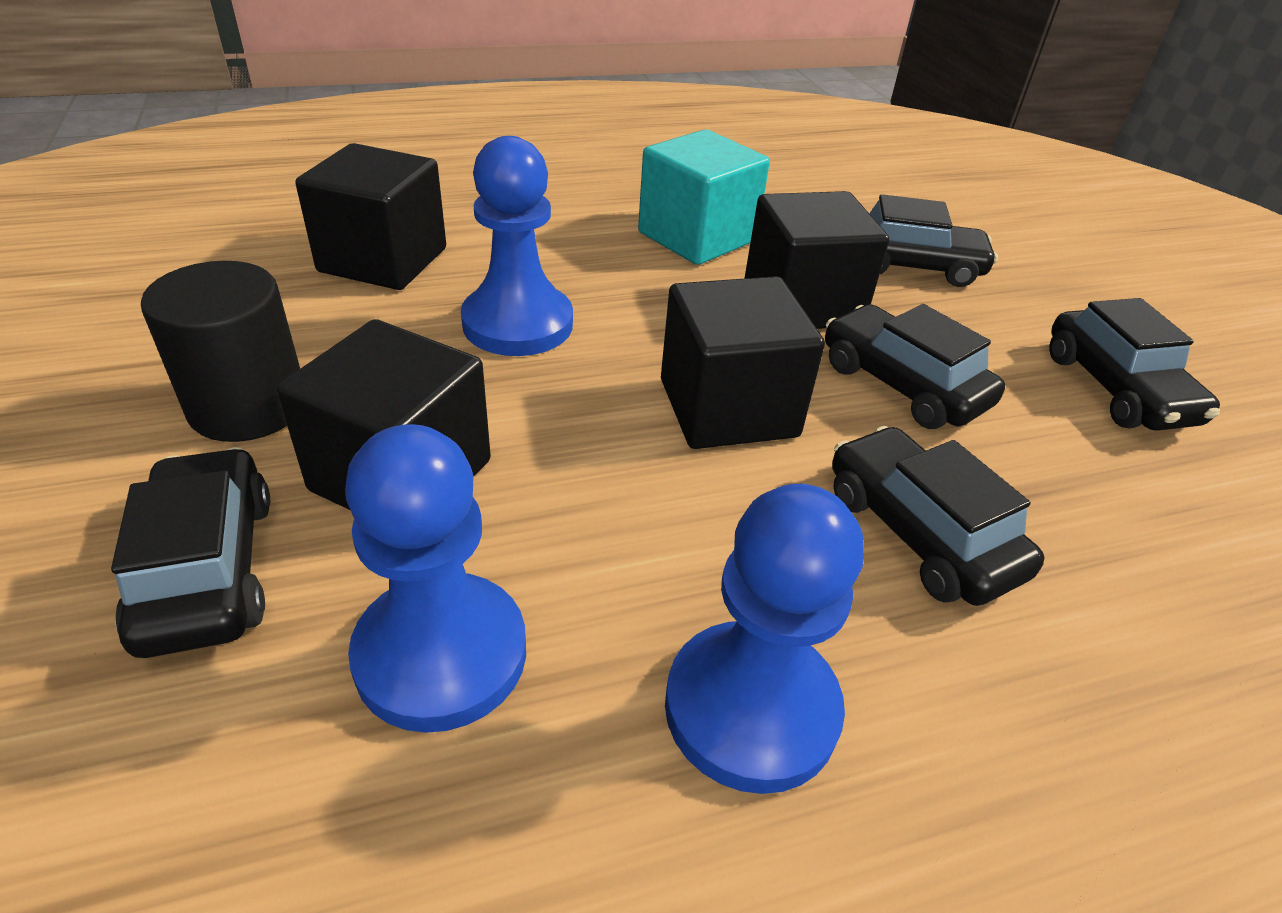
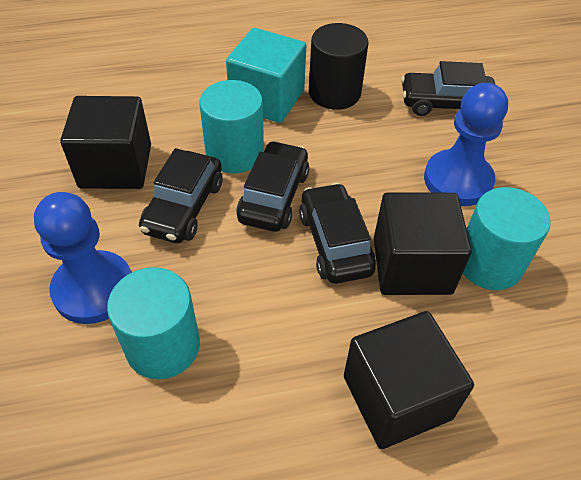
black car: [111,447,270,658] [825,304,1005,429] [832,426,1044,606] [869,194,998,287] [1049,298,1220,431] = 5 -> [139,148,222,243] [236,141,309,232] [299,183,376,284] [401,61,495,116] = 4
black cube: [277,319,491,510] [295,143,446,290] [661,276,825,449] [745,191,889,329] = 4 -> [60,96,151,189] [344,311,474,449] [374,193,472,295] = 3
blue pawn: [345,424,526,733] [461,136,573,356] [665,484,864,794] = 3 -> [34,192,132,324] [424,83,508,206] = 2
turquoise cylinder: none = 0 -> [107,267,200,379] [199,80,264,173] [463,187,551,290] = 3

